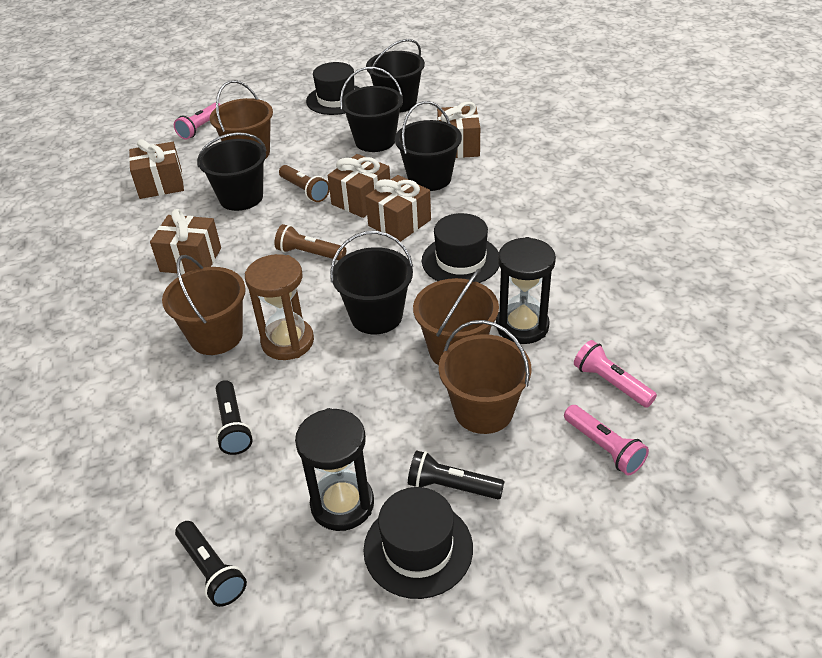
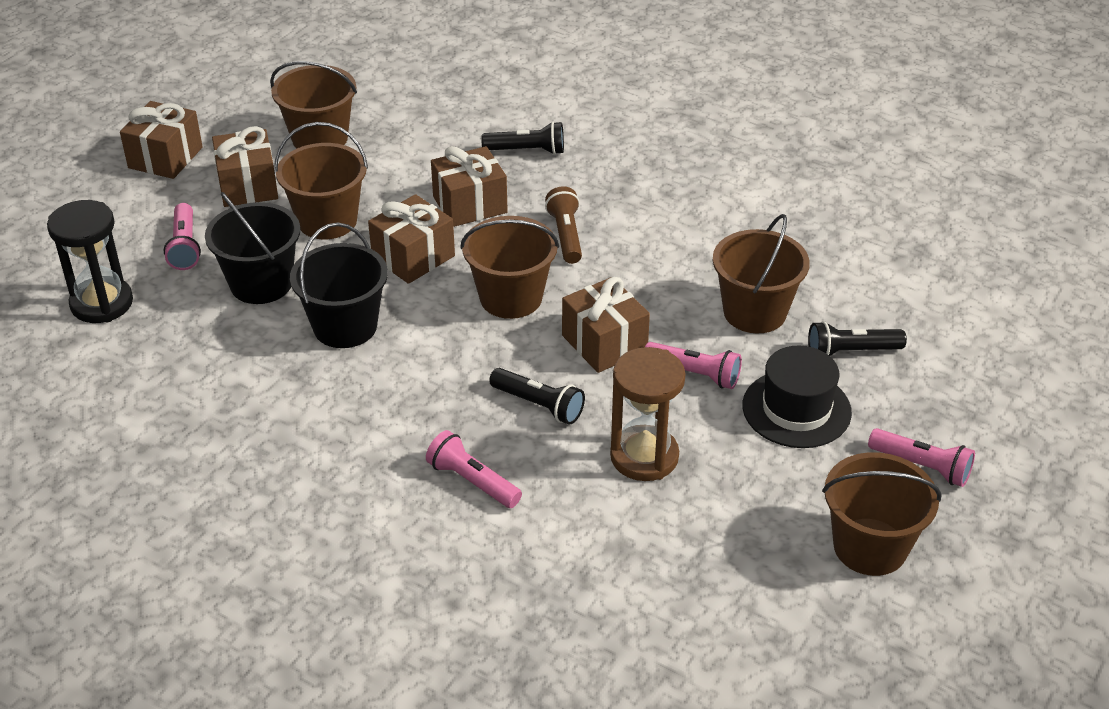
black bucket: [197,132,266,211] [330,231,413,334] [340,67,403,152] [366,39,425,113] [395,101,462,191] = 5 -> [205,192,300,304] [290,223,388,348] = 2
black hat: [306,62,360,115] [363,487,473,599] [422,213,499,283] = 3 -> [742,345,852,448] = 1
black hourglass: [295,408,374,531] [496,237,556,344] = 2 -> [47,200,133,323] = 1
brown bucket: [162,255,246,355] [210,80,273,159] [413,268,499,365] [439,320,531,434] = 4 -> [270,61,357,149] [274,122,368,239] [460,216,559,319] [713,214,810,333] [822,452,942,576] = 5
brown flashlight: [275,224,346,260] [279,165,330,202] = 2 -> [545,187,582,264] = 1
pink flashlight: [174,102,220,140] [564,405,649,475] [574,340,657,408] = 3 -> [164,203,201,270] [426,430,522,508] [645,342,742,389] [868,428,975,487] = 4

